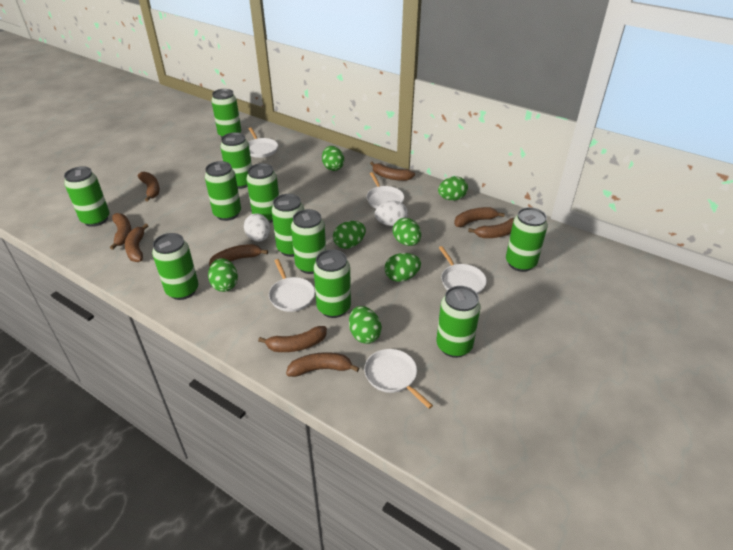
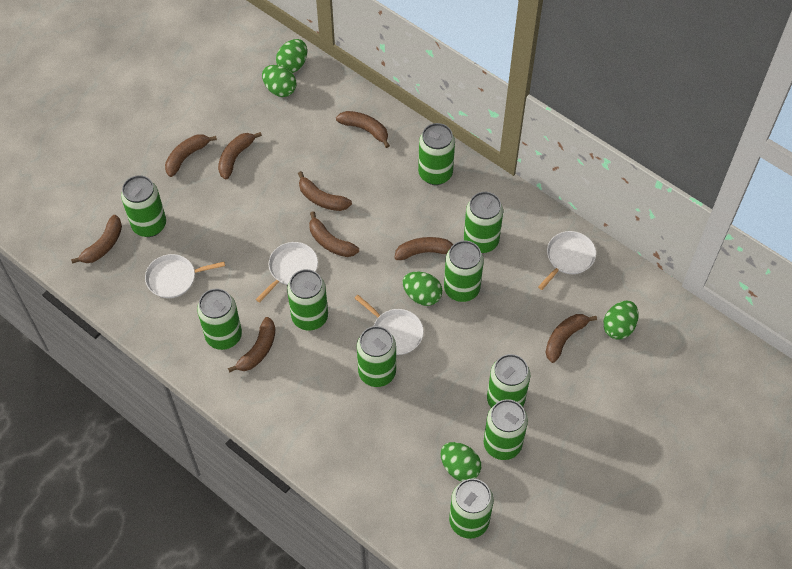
green can: [64,166,110,227] [152,233,198,300] [205,161,241,221] [211,89,241,138] [220,132,252,189] [246,163,279,223] [272,194,304,257] [291,209,326,274] [313,249,351,318] [436,286,481,358] [506,207,548,272] = 11 -> [121,175,166,237] [197,288,242,350] [287,269,328,331] [357,326,396,387] [418,123,455,185] [444,241,484,302] [449,478,494,539] [464,192,503,253] [484,399,528,460] [487,354,530,408] = 10
green egg: [208,258,238,292] [322,146,344,171] [333,221,366,249] [349,306,382,344] [385,253,421,282] [393,218,421,246] [438,176,468,201] = 7 -> [262,65,296,97] [276,39,307,73] [403,272,442,306] [440,442,481,482] [603,301,639,340] = 5
white egg: [244,213,270,242] [375,201,408,226] = 2 -> none = 0
white pan: [248,128,278,158] [269,259,315,312] [364,349,433,409] [366,172,404,208] [439,246,487,294] = 5 -> [145,254,225,298] [256,242,318,302] [355,295,424,355] [538,231,596,290] = 4

